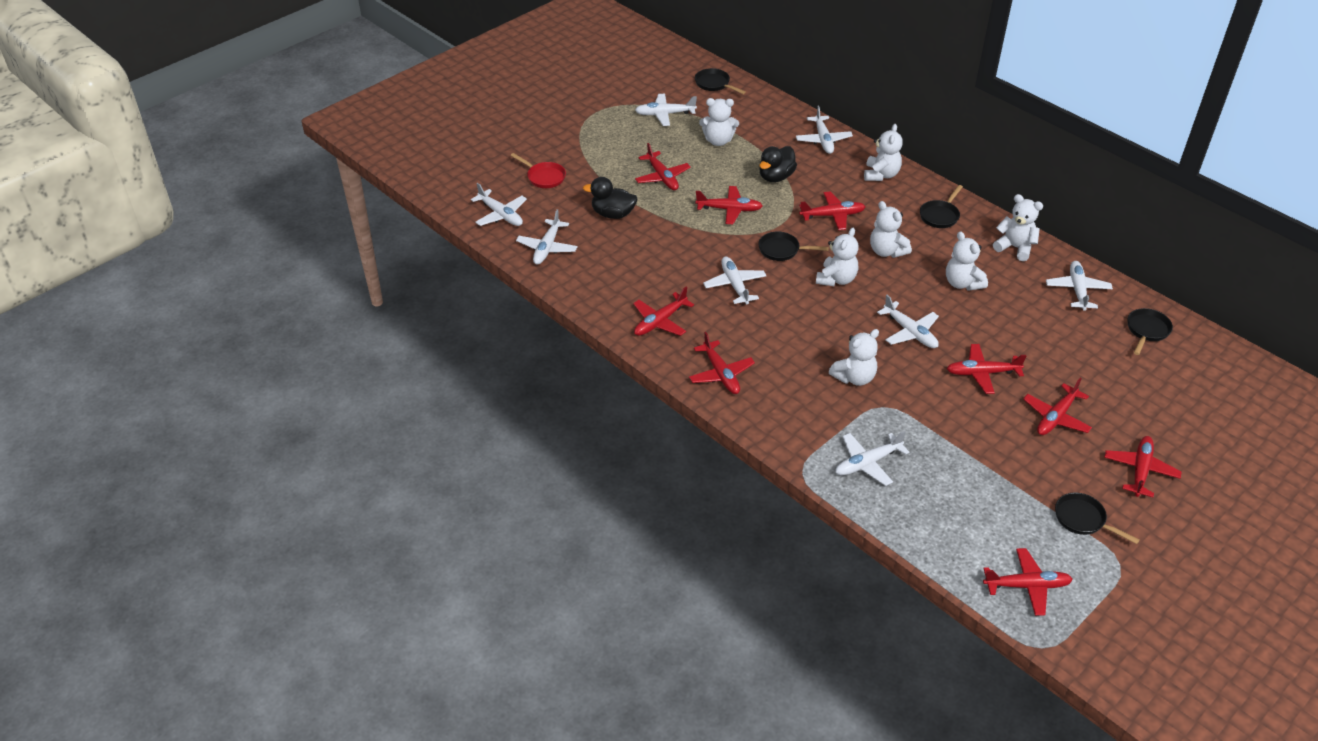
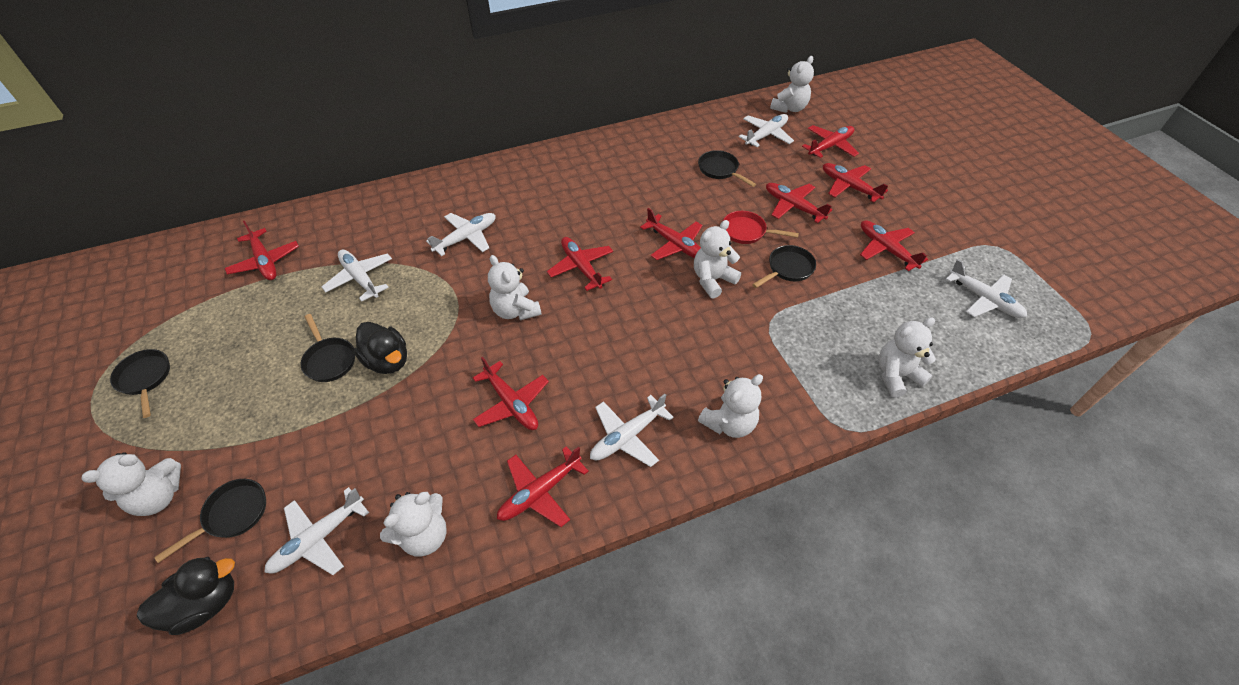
white plane: [471,183,527,226] [516,209,578,264] [635,94,697,126] [703,256,767,304] [796,105,853,154] [835,431,909,486] [877,295,939,348] [1046,261,1113,311] = 8 -> [264,487,369,575] [322,250,392,302] [426,213,496,256] [590,394,673,467] [739,114,794,147] [945,259,1027,318] = 6

